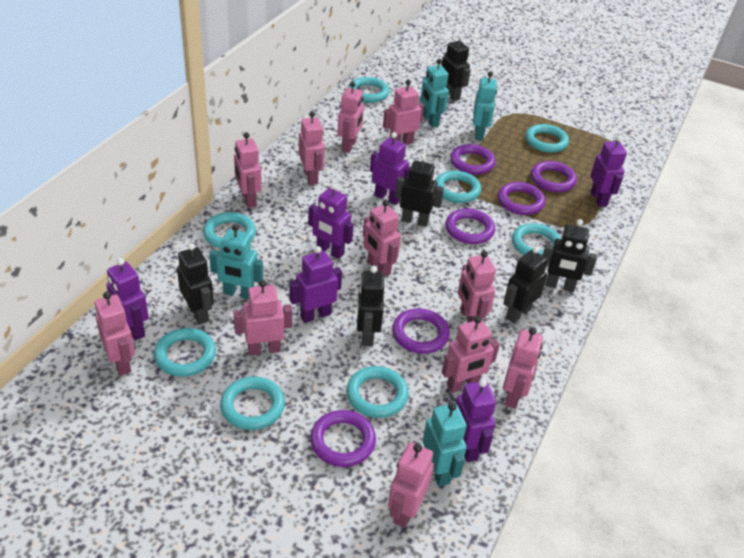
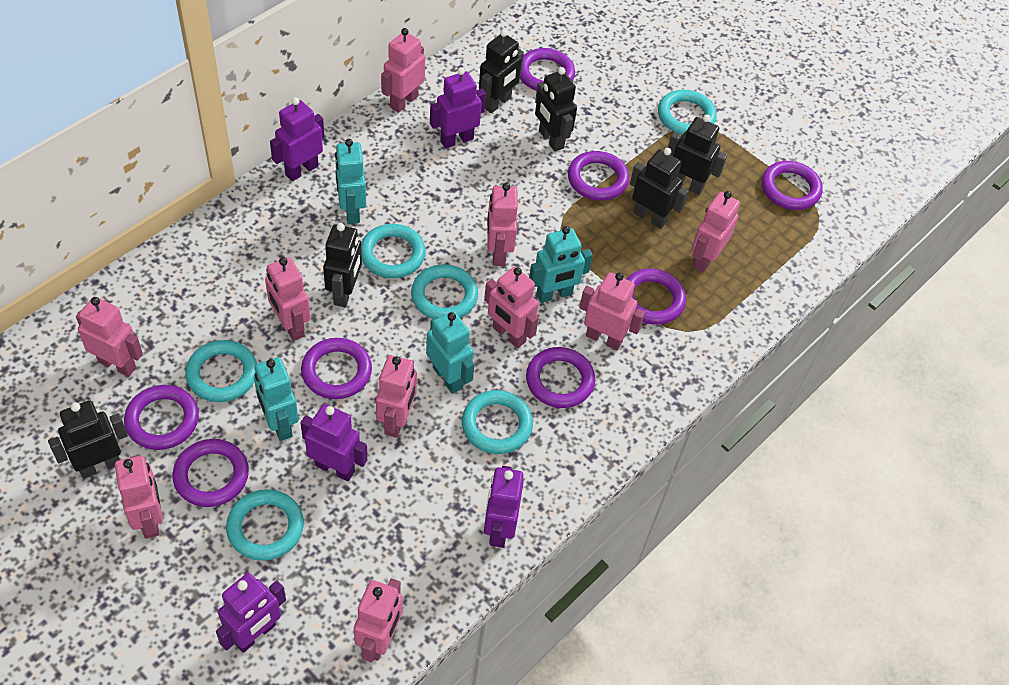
pink robot: [95,291,135,376] [233,280,292,356] [234,132,262,208] [299,111,325,185] [337,81,364,153] [363,200,401,277] [383,80,424,145] [388,442,434,528] [442,316,500,393] [458,251,496,323] [503,327,543,409] = 11 -> [76,297,143,377] [115,455,163,539] [265,257,310,341] [354,578,403,662] [376,355,417,438] [381,28,425,113] [484,267,539,348] [487,183,518,266] [579,272,645,350] [692,191,740,273] = 10
purple ring: [310,410,376,467] [392,308,450,354] [445,208,495,244] [450,144,496,175] [498,182,545,215] [531,161,577,192] = 6 -> [124,385,199,450] [172,439,249,507] [301,338,372,399] [520,48,575,91] [526,347,595,408] [568,151,629,201] [627,269,686,325] [762,161,823,210] = 8
purple robot: [106,258,149,341] [289,246,342,323] [308,183,354,259] [370,132,411,205] [456,379,496,462] [590,135,627,207] = 6 -> [216,573,286,653] [270,97,324,181] [301,404,368,482] [430,67,486,149] [484,466,524,548] = 5
turquoise ring: [154,328,216,377] [203,212,256,248] [220,376,285,430] [346,366,409,418] [348,77,389,103] [435,170,481,203] [512,223,561,255] [526,124,569,153] = 8 -> [185,340,257,402] [226,489,304,561] [361,224,426,278] [411,264,478,319] [462,390,533,454] [658,90,717,135] = 6

